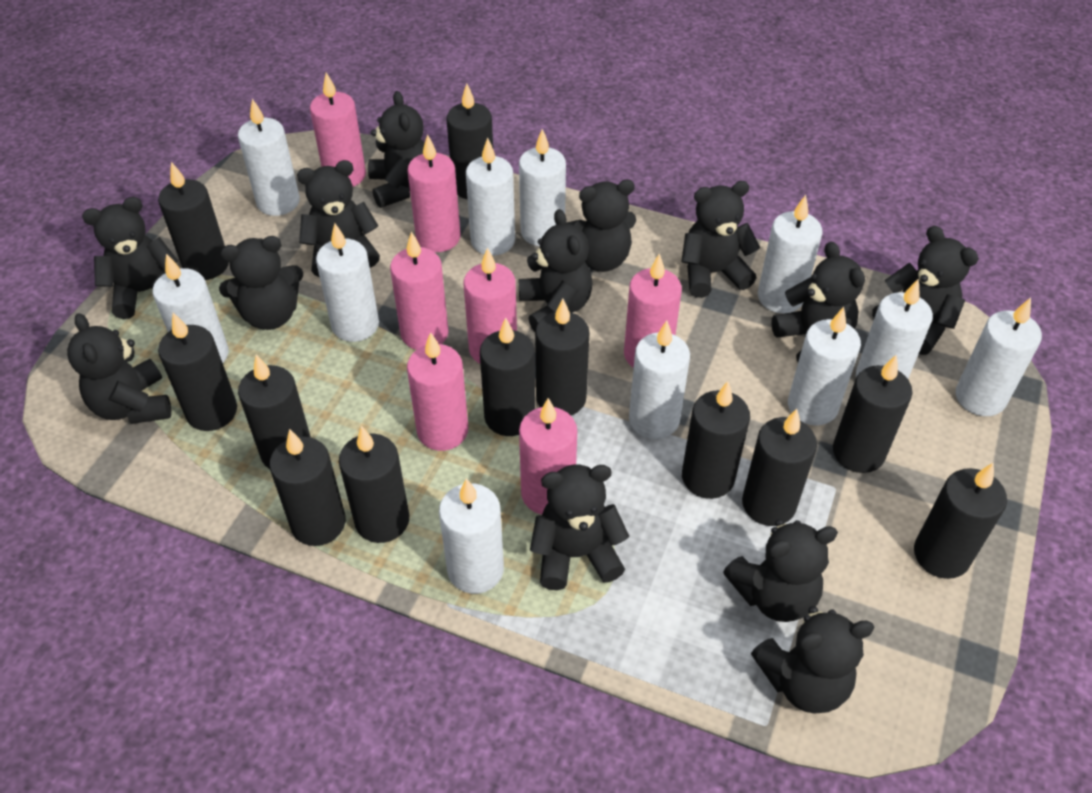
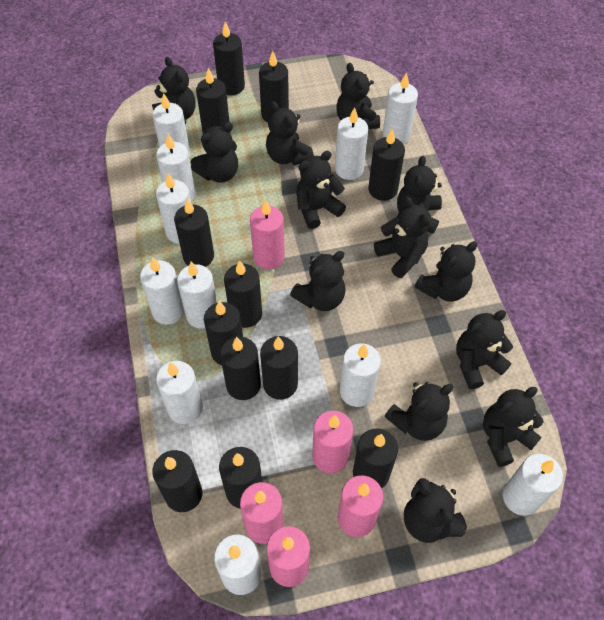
pink candle: [310,73,366,187] [390,232,449,350] [407,134,461,252] [407,332,468,451] [463,248,517,364] [519,398,577,515] [624,253,682,368] = 7 -> [240,482,283,544] [250,200,285,270] [267,526,310,587] [312,411,353,473] [338,475,383,537] = 5

